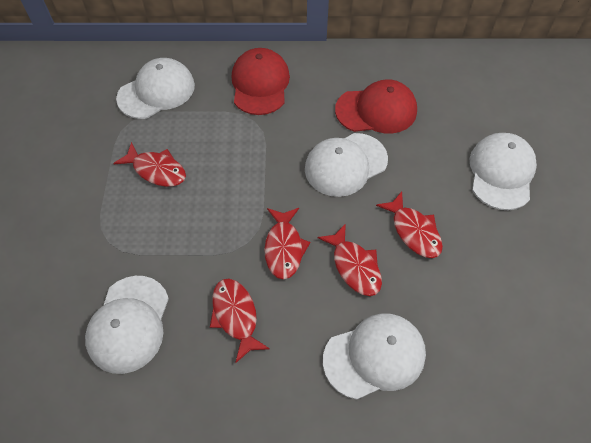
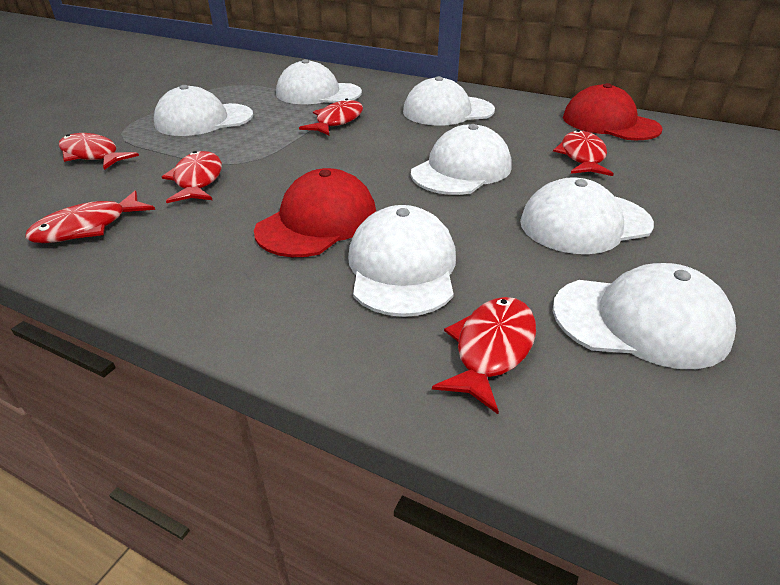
red fish: [113,142,186,187] [210,279,270,363] [264,208,310,279] [317,223,382,296] [376,191,443,258] = 5 -> [25,191,155,243] [59,133,139,170] [162,151,222,203] [299,98,363,135] [432,297,536,414] [553,130,614,176] = 6
white cap: [85,276,169,374] [116,58,195,119] [305,133,388,197] [323,313,426,399] [470,133,537,210] = 5 -> [154,85,253,136] [276,59,362,104] [348,205,456,317] [403,76,495,126] [411,124,512,195] [520,177,654,254] [553,263,736,369] = 7

